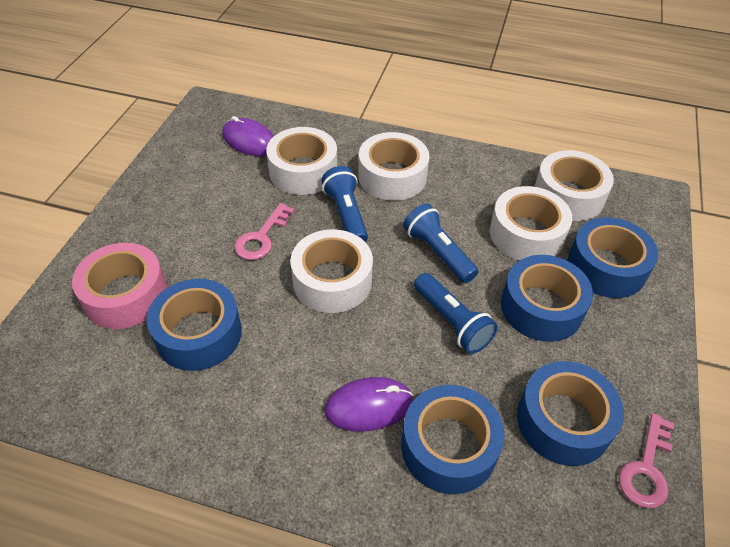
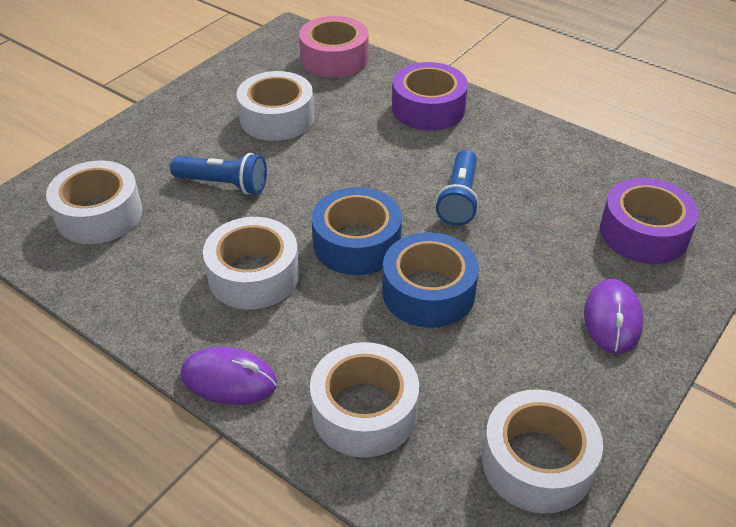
blue flashlight: [321,166,368,242] [403,203,478,283] [414,273,498,354] = 3 -> [170,153,267,195] [436,150,479,226] = 2
blue tape: [147,279,242,371] [401,385,505,494] [501,255,593,342] [517,361,624,466] [568,217,658,298] = 5 -> [312,187,402,275] [382,232,479,328] = 2
pink key: [234,203,294,260] [619,413,675,508] = 2 -> none = 0
purple tape: none = 0 -> [392,62,468,131] [600,178,699,264] = 2

